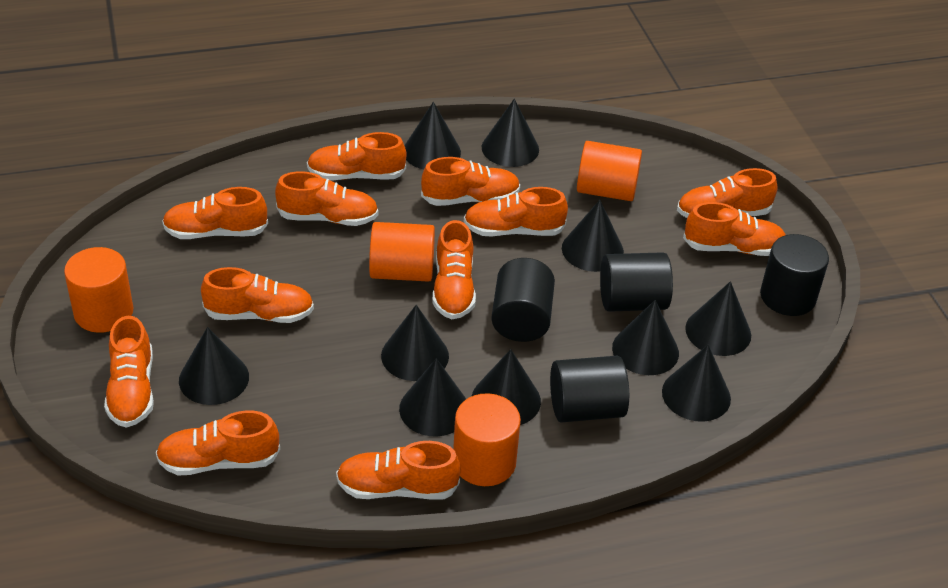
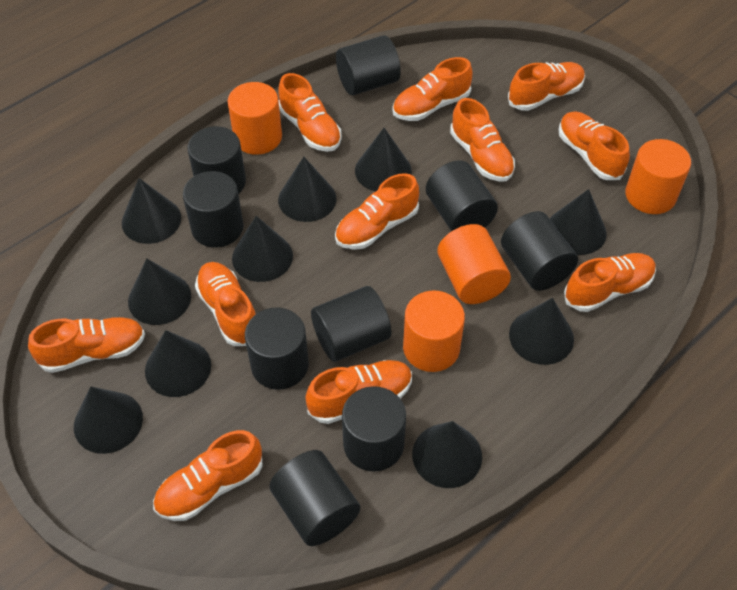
black cylinder: [491,258,555,342] [550,356,629,422] [600,252,673,312] [760,234,829,316] = 4 -> [183,171,243,248] [187,126,246,194] [245,307,309,390] [269,450,360,546] [311,286,391,362] [336,35,401,95] [342,386,406,472] [426,160,498,231] [501,211,578,291] = 9
orange shoe: [104,316,154,428] [156,411,280,475] [162,187,268,239] [201,267,314,323] [275,171,378,226] [307,132,406,180] [336,441,461,500] [421,157,520,206] [432,220,476,319] [464,187,568,236] [677,168,777,218] [683,202,786,256] = 12 -> [28,317,145,373] [153,430,263,521] [195,262,256,346] [279,73,342,152] [305,360,412,424] [335,173,419,249] [392,57,473,121] [450,98,515,182] [508,62,585,111] [559,111,630,180] [564,253,656,312] = 11

